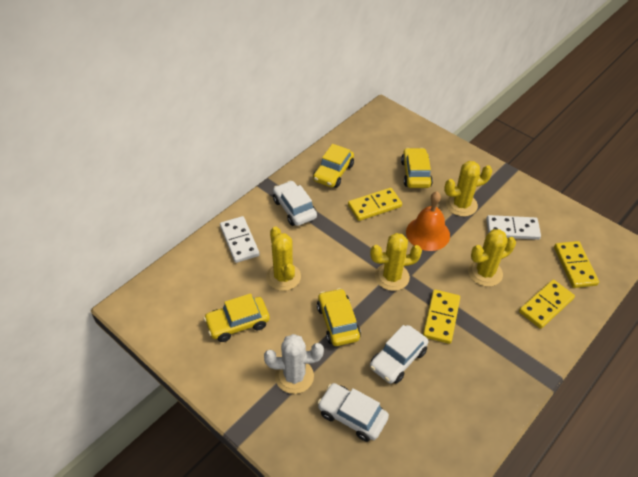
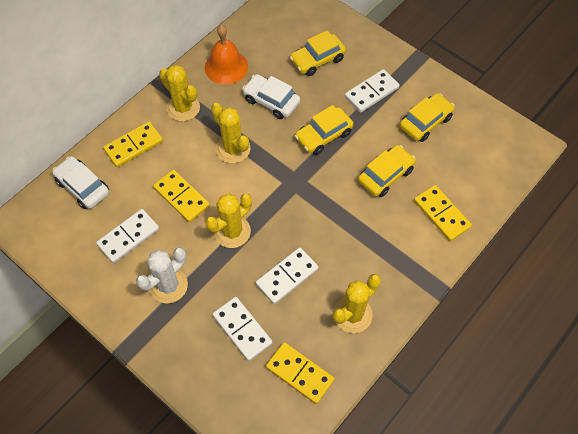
white car: [273,181,317,226] [317,383,389,442] [370,325,428,384] = 3 -> [52,156,109,209] [242,74,300,119] = 2
white domino: [220,216,260,263] [486,215,541,240] = 2 -> [96,209,159,263] [212,297,273,361] [256,247,319,304] [345,69,400,113] = 4

